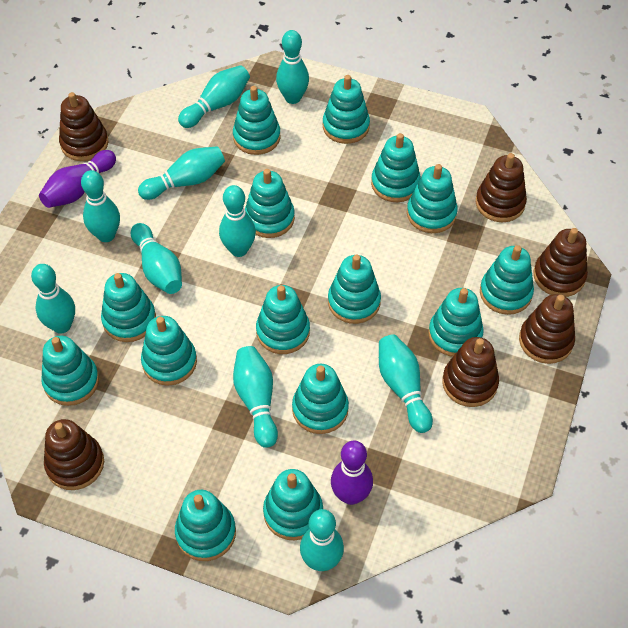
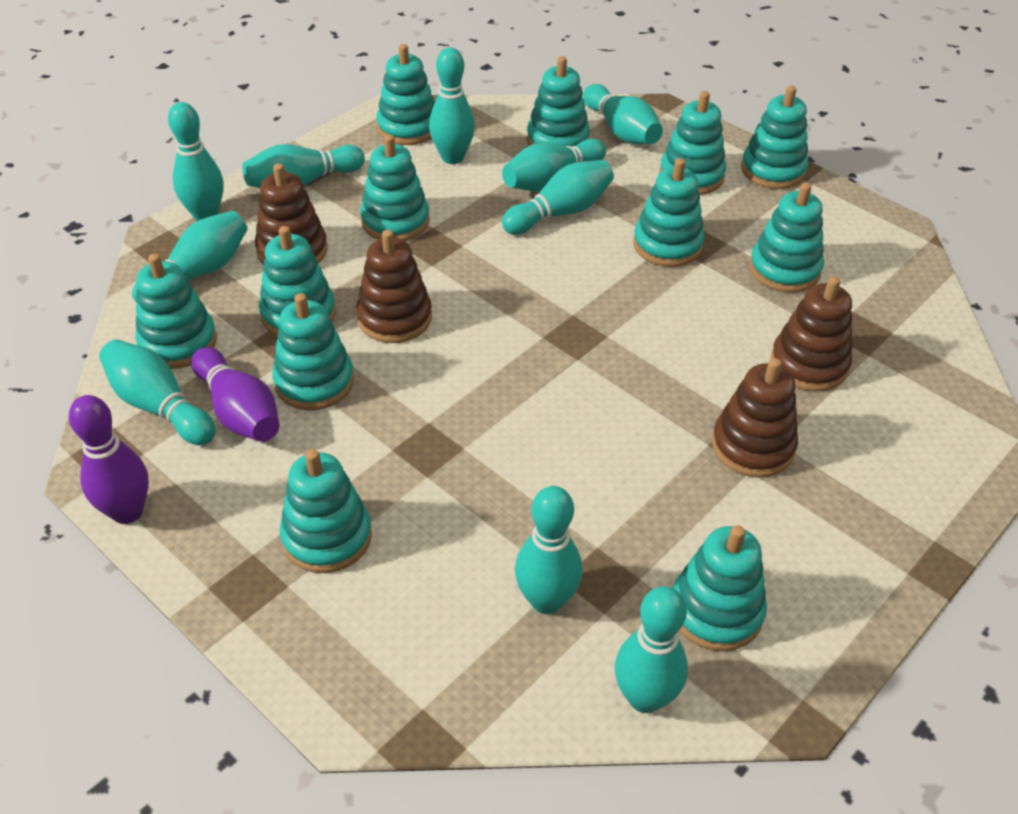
brown stacking toy: [44,419,104,490] [59,92,109,161] [442,337,499,407] [476,153,527,222] [519,294,575,364] [533,228,588,297] = 6 -> [255,163,328,265] [356,230,432,343] [712,358,798,478] [771,276,852,392] = 4
turquoise stacking toy: [41,336,99,406] [101,273,156,342] [141,316,197,386] [175,490,236,561] [233,86,281,155] [245,169,295,238] [256,285,310,354] [263,469,323,540] [292,364,349,434] [323,75,370,144] [328,255,381,324] [371,133,421,202] [407,164,458,233] [428,288,484,357] [480,245,534,315] = 15 -> [135,254,217,369] [259,226,336,337] [272,293,354,410] [280,449,372,573] [360,135,430,241] [376,44,435,145] [527,56,590,147] [633,158,705,267] [660,91,726,195] [673,525,767,651] [741,86,808,189] [749,183,824,293] = 12

